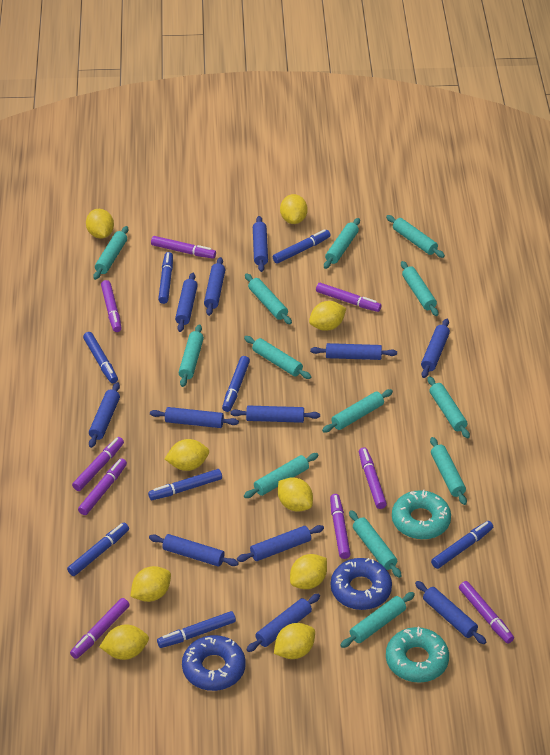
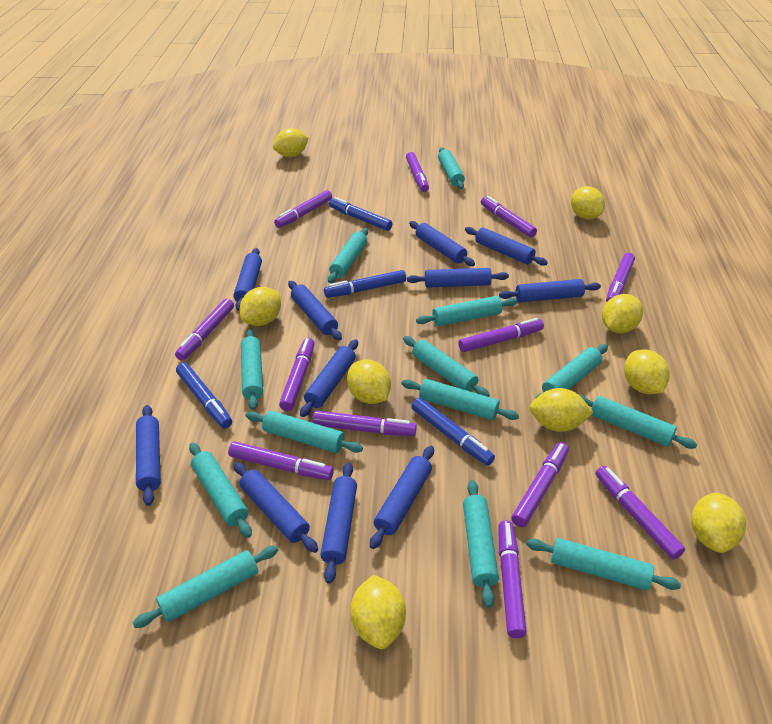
blue donut: [182,635,246,691] [331,558,392,610] = 2 -> none = 0
blue marker: [67,523,129,576] [83,332,118,383] [148,469,222,500] [157,611,236,648] [158,252,173,304] [222,356,250,412] [273,229,331,264] [431,521,493,569] = 8 -> [176,363,232,428] [324,270,406,298] [329,197,393,231] [411,398,495,466] = 4
blue rolling pin: [89,382,120,448] [149,534,239,567] [150,407,239,428] [175,273,198,332] [204,257,225,316] [230,405,320,423] [237,525,324,562] [246,594,320,652] [253,216,268,272] [310,343,397,360] [415,581,486,644] [421,319,450,378] = 12 -> [136,405,161,506] [233,248,262,311] [233,462,318,553] [288,281,342,340] [300,339,358,417] [320,462,357,584] [370,446,434,549] [407,268,509,288] [409,221,475,266] [465,227,548,266] [499,279,601,302] = 11
purple marker: [70,598,130,659] [72,437,124,491] [78,458,127,515] [101,280,121,332] [151,236,216,259] [316,283,381,312] [330,494,351,559] [359,447,387,509] [459,581,514,644] = 9 -> [175,299,234,361] [228,441,334,480] [274,190,332,228] [279,338,315,411] [312,410,417,436] [406,152,429,192] [458,318,544,352] [481,196,537,238] [499,520,527,638] [511,442,569,527] [596,466,685,559] [606,253,635,302] = 12
turquoise donut: [386,627,449,683] [392,490,451,540] = 2 -> none = 0

